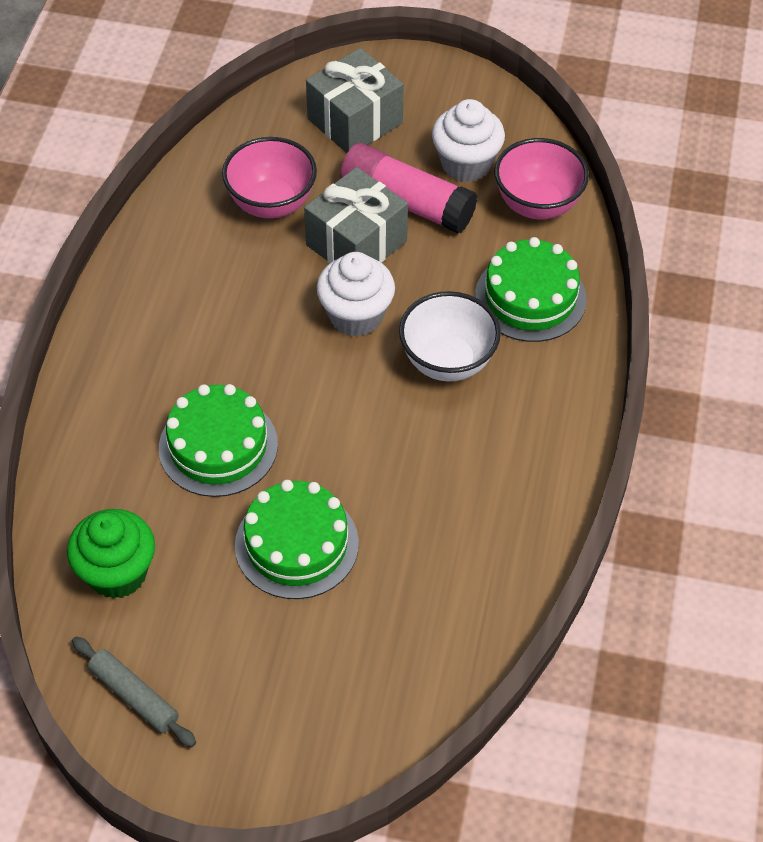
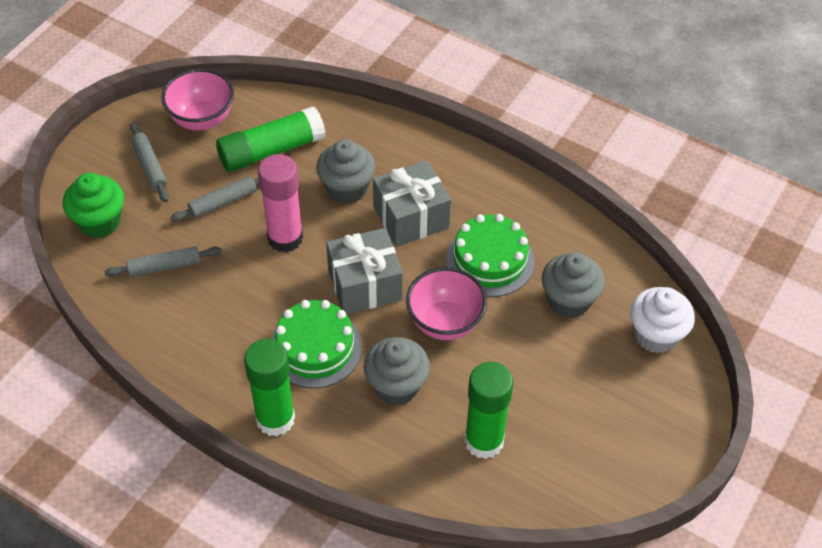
green cake: [159,384,278,497] [235,480,359,599] [475,237,587,342] = 3 -> [271,300,362,388] [446,214,534,297] = 2
green glue stick: none = 0 -> [216,106,325,172] [244,339,295,437] [464,362,514,459] = 3
grey cupcake: none = 0 -> [316,139,376,204] [364,337,430,405] [542,252,605,318] = 3
grey rolling pin: [72,637,196,747] = 1 -> [104,246,222,277] [130,122,169,202] [170,176,259,222] = 3
white bowl: [399,291,501,381] = 1 -> none = 0
white cupcake: [317,252,395,337] [432,99,505,182] = 2 -> [630,287,695,353] = 1

